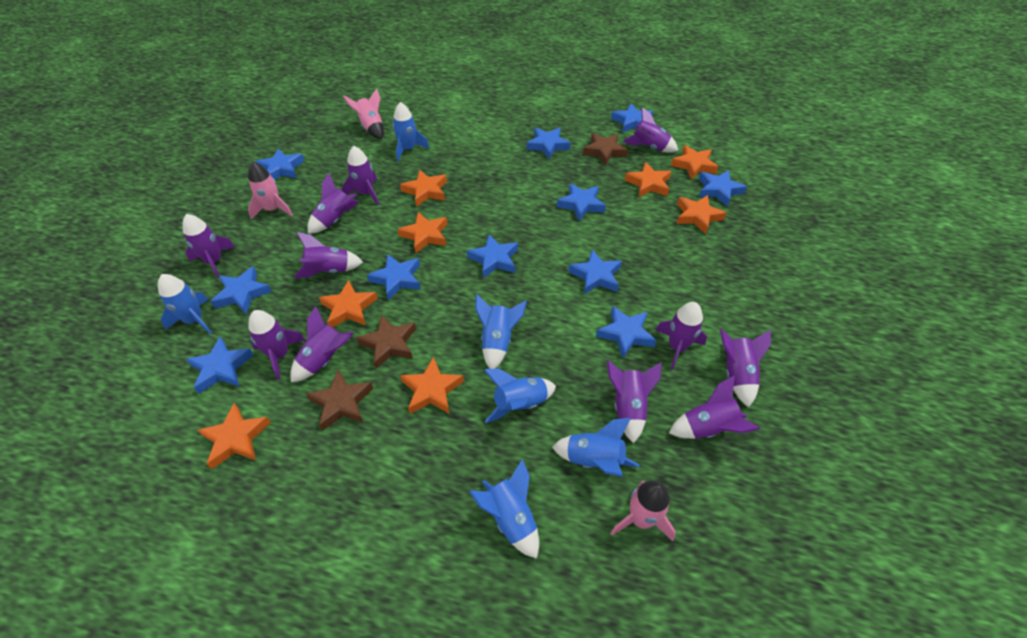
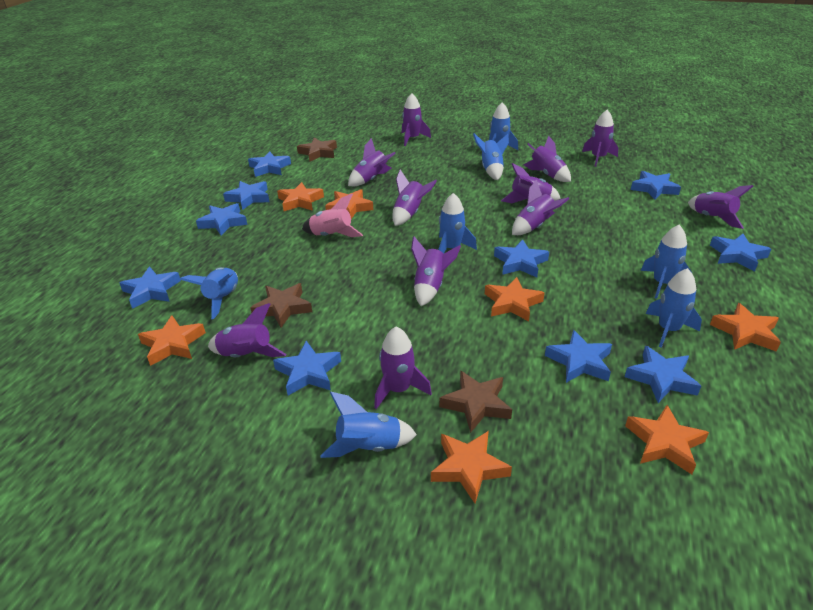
blue rocket: [158,274,212,334] [393,102,429,161] [469,459,539,559] [475,294,527,369] [484,369,556,423] [552,418,639,477] = 6 -> [180,267,238,319] [320,392,417,458] [438,193,477,254] [473,133,509,180] [489,102,518,150] [641,225,692,299] [646,268,702,347] = 7
blue star: [186,337,254,394] [210,266,272,314] [256,148,304,179] [367,254,421,300] [467,234,518,278] [527,128,571,159] [557,183,606,221] [568,250,622,294] [596,306,657,358] [611,103,653,133] [699,170,747,206] = 11 -> [120,267,181,309] [196,203,248,236] [223,181,269,210] [248,151,291,177] [273,341,341,396] [494,239,549,277] [545,330,612,383] [625,346,701,403] [631,171,681,200] [710,234,771,272] = 10
orange star: [197,403,271,469] [319,280,378,327] [398,212,448,253] [400,170,447,207] [400,357,464,414] [625,162,672,197] [671,145,718,180] [676,195,726,234] = 8 -> [138,315,206,366] [277,182,324,211] [325,189,373,219] [431,431,512,503] [485,277,544,321] [625,405,709,474] [710,303,781,352] = 7
pink rocket: [248,162,293,220] [343,88,384,140] [611,481,676,541] = 3 -> [302,194,363,237] = 1

